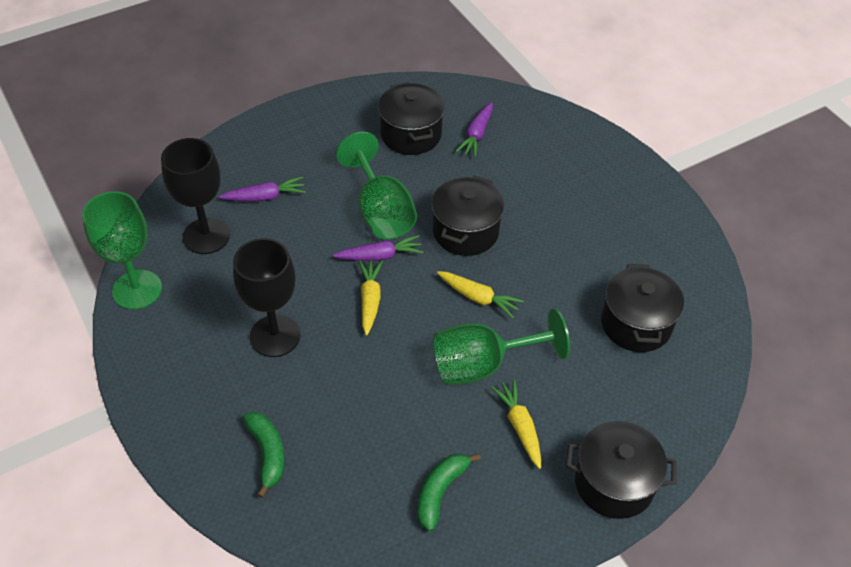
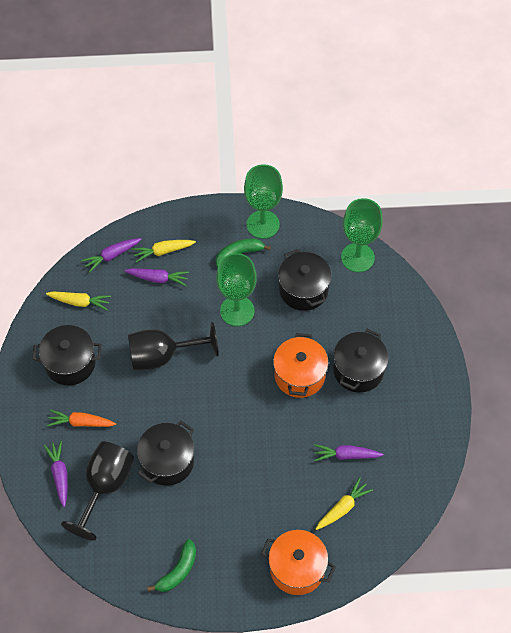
orange carrot: none = 0 -> [47,410,116,427] = 1
orange pot: none = 0 -> [261,530,336,595] [273,333,328,398] = 2
purple carrot: [219,177,306,201] [333,235,424,261] [455,102,493,158] = 3 -> [44,441,68,507] [81,238,141,273] [125,268,189,286] [314,444,384,461] = 4

